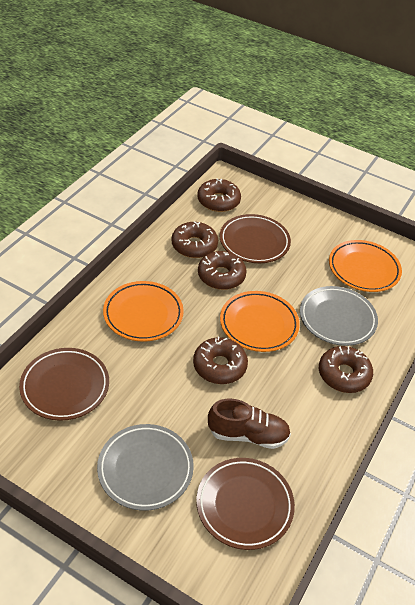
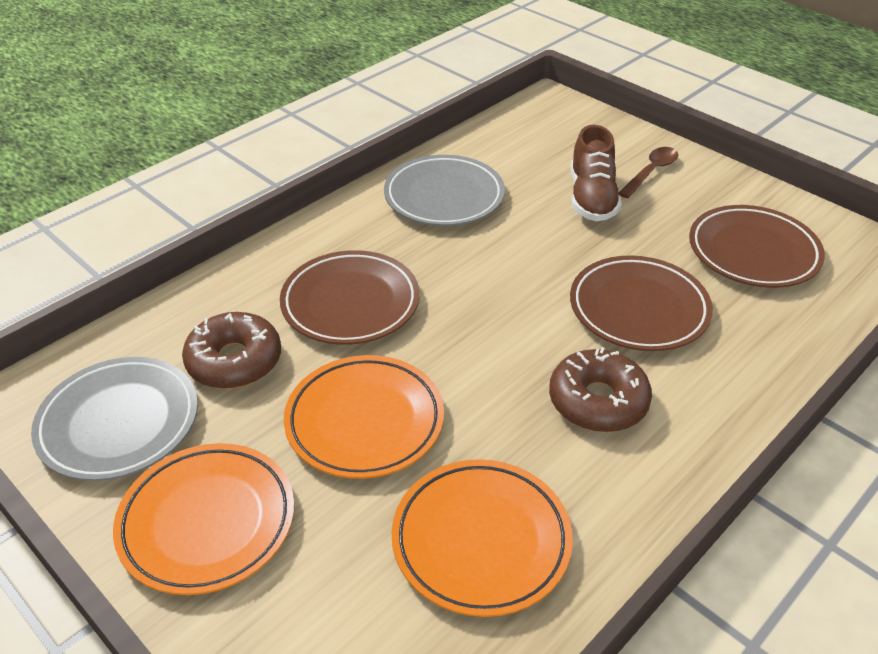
brown donut: [171,221,218,258] [193,337,248,384] [197,178,241,212] [198,251,247,290] [319,346,373,393] = 5 -> [182,312,281,389] [549,347,652,432] = 2
brown spoon: none = 0 -> [618,147,678,198] = 1

